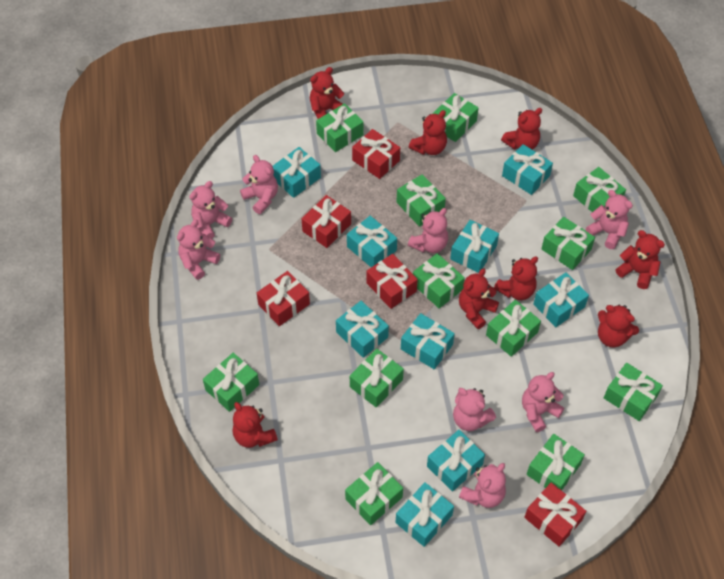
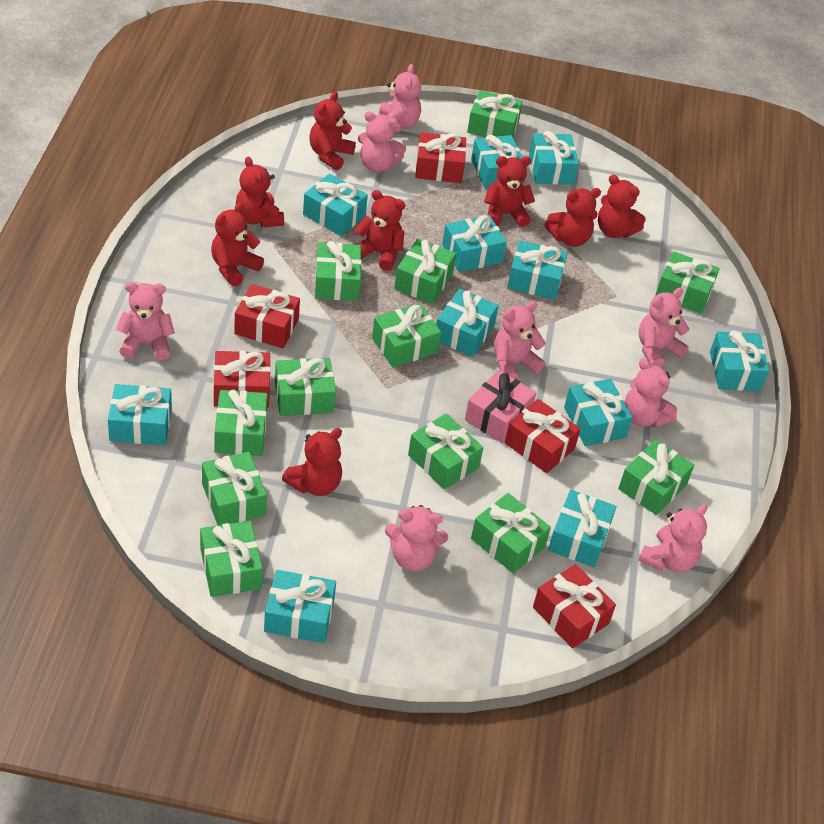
pink gift: none = 0 -> [465,370,536,443] = 1
turquoise gift: [273,147,321,198] [336,301,389,358] [347,216,397,267] [395,482,454,547] [401,313,455,369] [427,430,485,492] [450,220,499,273] [502,144,553,195] [533,272,589,327] = 9 -> [108,384,172,445] [264,570,336,643] [303,174,368,236] [436,289,499,357] [442,215,507,272] [471,135,522,189] [507,240,568,300] [529,131,579,184] [548,490,617,567] [564,379,633,446] [710,331,769,391] = 11

